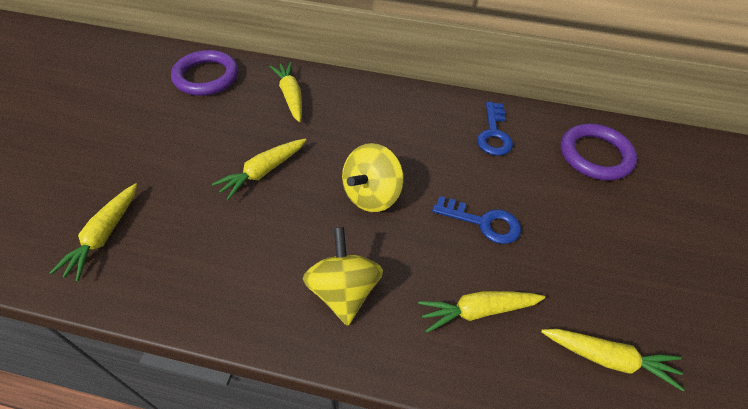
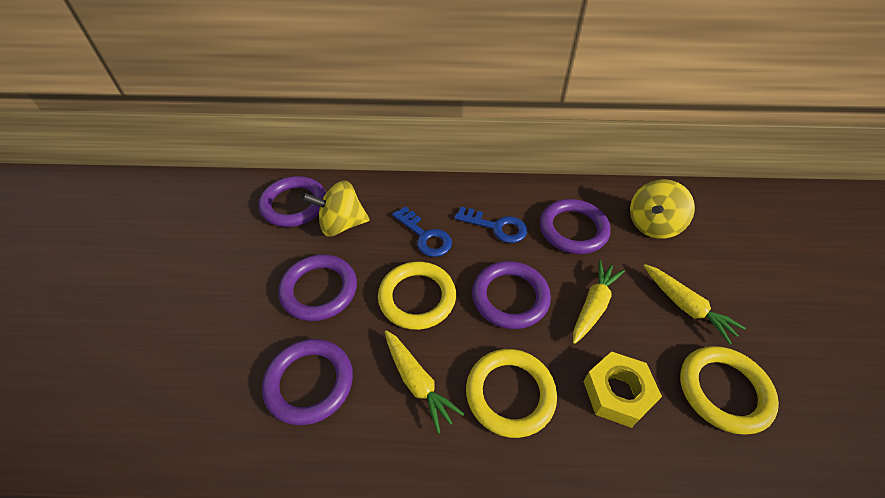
purple ring: [171,50,239,96] [561,124,637,181] = 2 -> [258,176,326,227] [262,339,353,425] [278,254,357,321] [472,261,551,329] [540,199,611,254] = 5
yellow carrot: [50,183,137,282] [212,139,306,200] [270,62,302,122] [418,291,545,333] [541,329,685,391] = 5 -> [385,330,464,434] [573,260,625,344] [644,264,746,345] = 3
yellow nut: none = 0 -> [583,352,662,428] = 1
yellow ring: none = 0 -> [378,262,456,330] [466,349,557,438] [680,346,779,435] = 3

